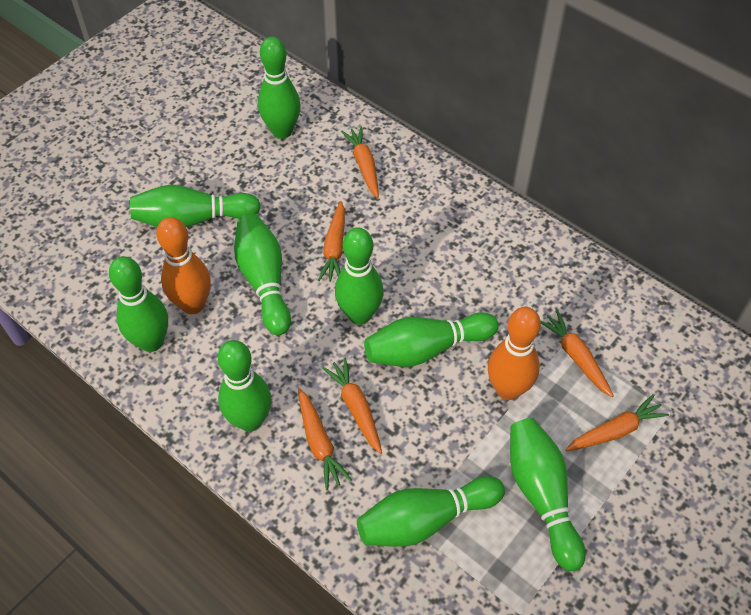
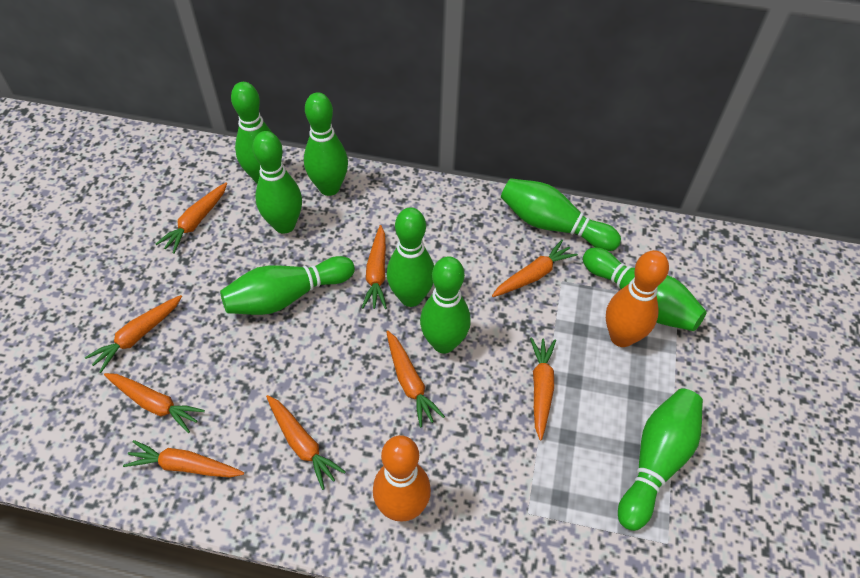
orange carrot: [298,388,352,490] [318,201,345,282] [322,358,382,454] [341,126,379,198] [540,310,614,397] [565,394,669,451] = 6 -> [85,295,182,373] [104,373,205,433] [123,440,244,477] [156,182,227,254] [266,395,346,490] [362,225,387,309] [386,331,445,428] [492,240,578,297] [530,337,556,440] = 9

